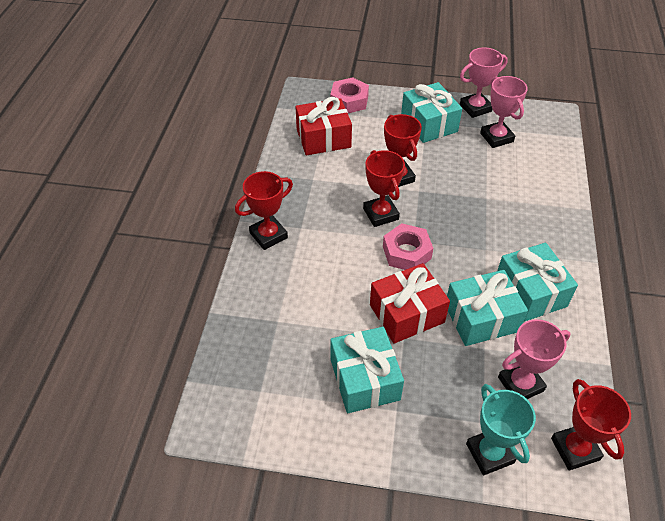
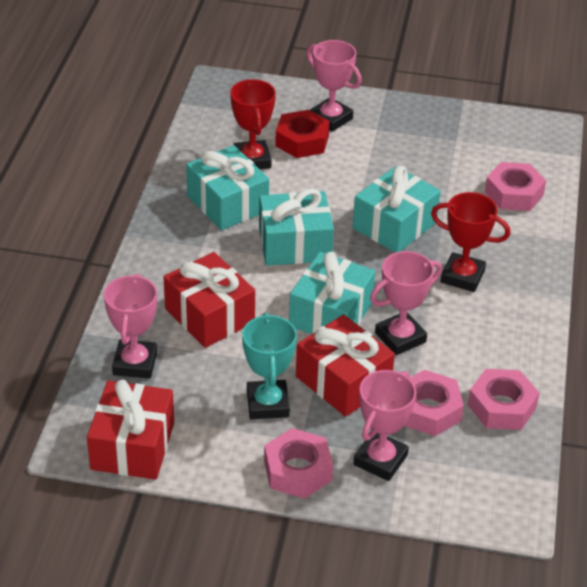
pink nut: [330,77,369,113] [383,223,433,270] = 2 -> [264,428,333,499] [404,370,464,436] [468,369,540,430] [485,162,546,211] = 4
pink trophy: [460,47,508,118] [480,76,528,148] [498,319,571,399] = 3 -> [104,274,157,379] [307,40,362,132] [353,370,416,481] [370,251,442,355] = 4
red gift: [295,97,352,155] [370,263,450,344] = 2 -> [87,380,174,480] [164,252,255,348] [296,314,395,417] = 3
red nut: none = 0 -> [275,110,330,158] = 1
red trophy: [235,171,293,250] [363,150,405,227] [384,114,422,187] [551,379,631,470] = 4 -> [230,79,276,169] [431,192,510,292] = 2

